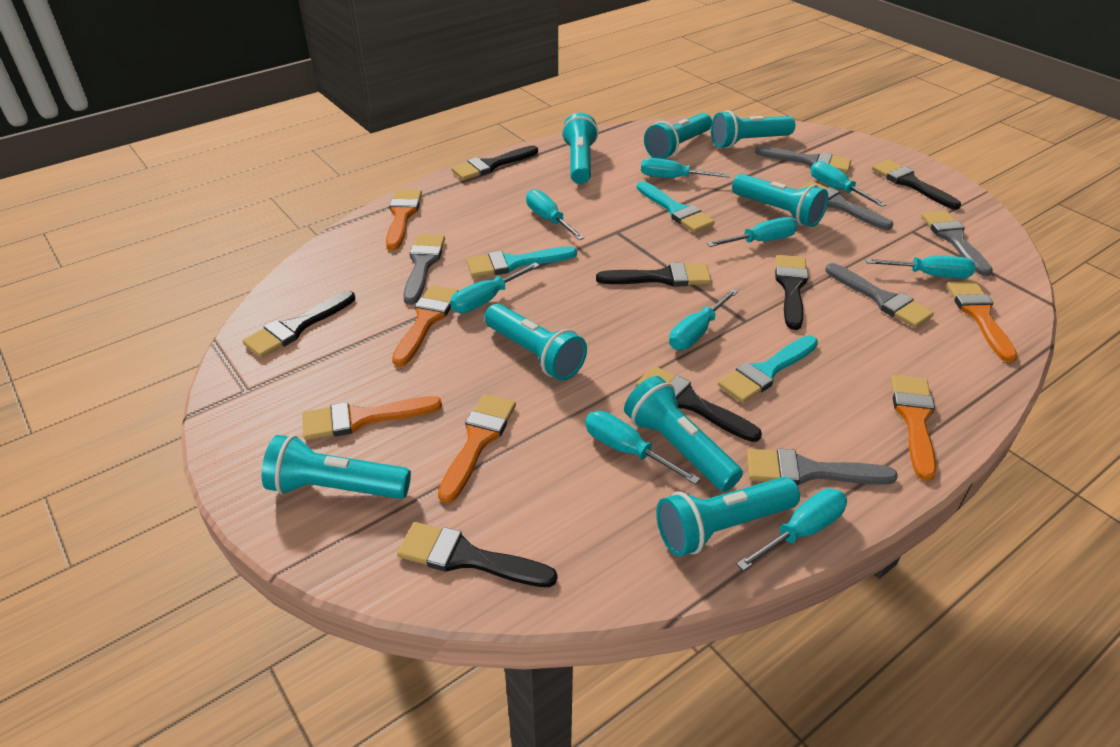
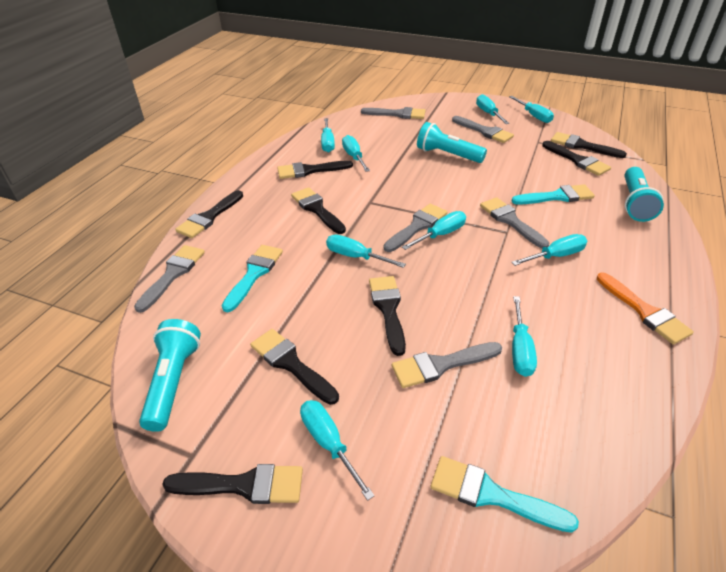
black brush: [243,291,355,358] [397,522,557,587] [451,145,538,180] [596,262,711,287] [635,366,762,442] [775,255,808,330] [872,160,961,210] = 7 -> [162,464,303,504] [175,190,243,238] [250,329,339,405] [277,160,353,179] [291,187,346,234] [369,276,406,356] [543,141,611,176] [551,132,627,158] = 8
orange brush: [302,396,442,440] [386,189,422,250] [392,285,458,367] [438,394,516,503] [891,375,936,481] [946,281,1017,362] = 6 -> [597,272,694,345] = 1
turquoise flashlight: [262,435,411,499] [484,304,587,381] [562,113,598,184] [624,376,743,492] [644,113,712,159] [656,477,800,556] [711,110,795,148] [732,174,828,227] = 8 -> [139,319,201,432] [417,122,487,163] [625,167,664,222] = 3

